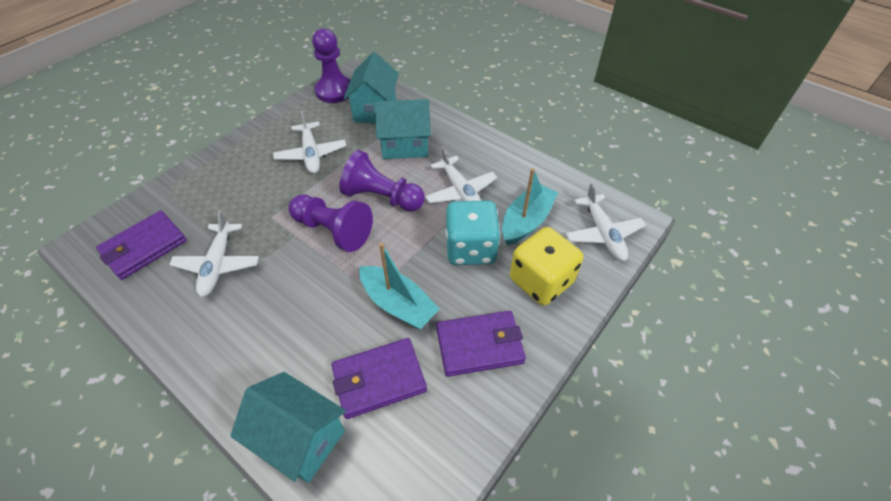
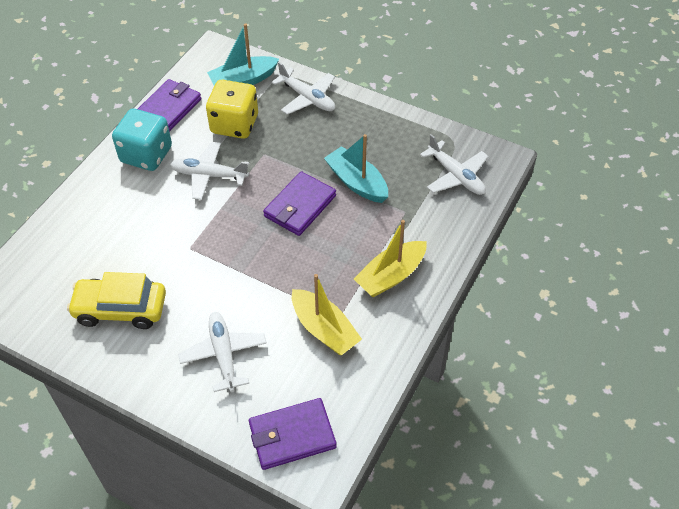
purple pawn: [289,195,373,252] [312,28,351,103] [339,150,425,212] = 3 -> none = 0
turquoise house: [230,372,346,483] [344,52,399,124] [374,99,431,159] = 3 -> none = 0
yellow boat: none = 0 -> [292,274,362,355] [354,220,427,297] = 2
yellow car: none = 0 -> [67,272,166,329] = 1

